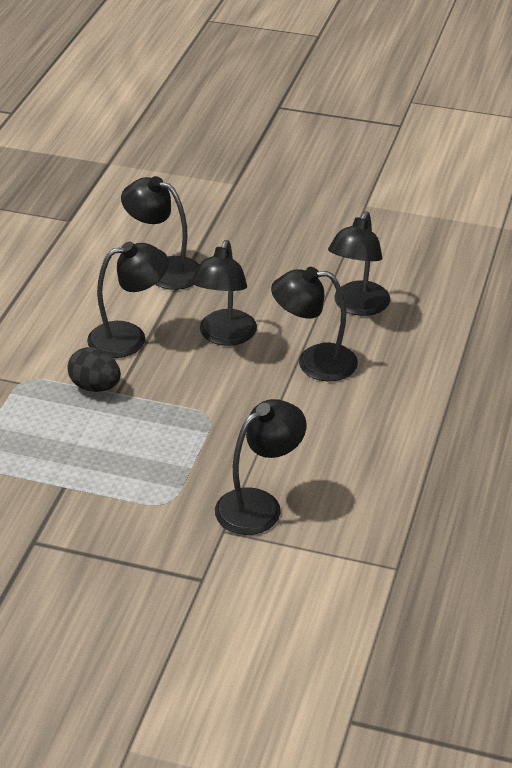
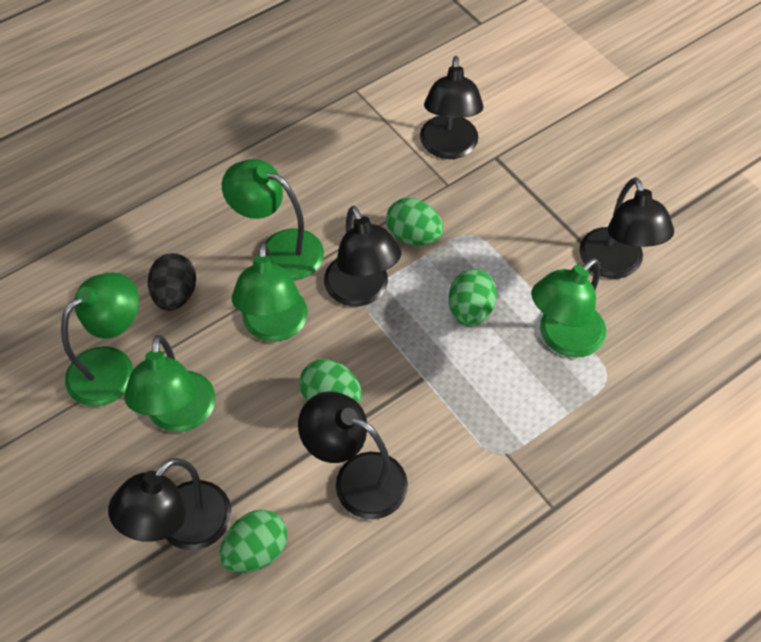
black lamp: [87,242,169,358] [121,176,200,290] [191,240,257,346] [215,399,307,535] [271,267,358,381] [328,212,390,316] = 6 -> [108,458,232,550] [298,391,408,519] [324,206,401,306] [420,56,484,159] [579,177,674,279] = 5
green egg: none = 0 -> [220,510,288,573] [299,359,362,403] [386,198,443,246] [449,269,497,327] = 4
green lamp: none = 0 -> [61,272,139,406] [124,335,215,432] [222,159,324,280] [232,242,308,342] [531,258,606,358] = 5

